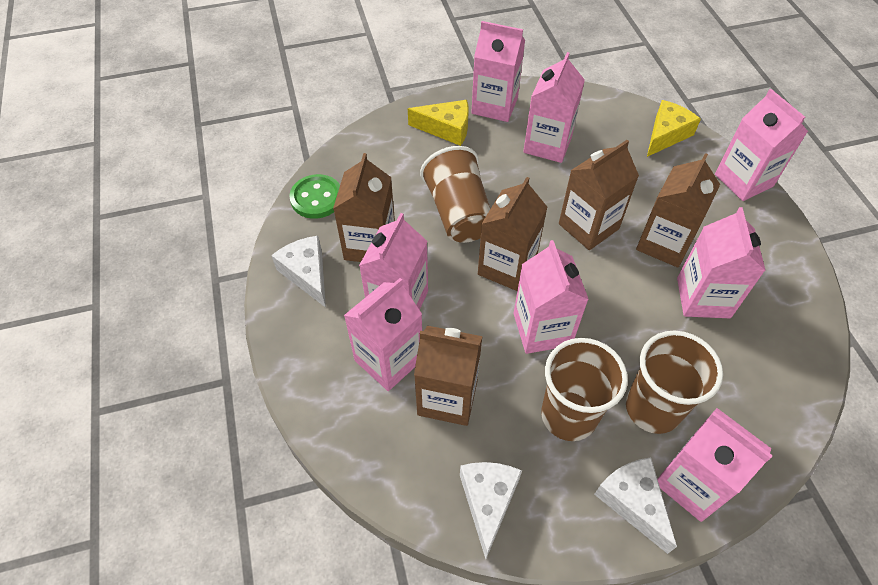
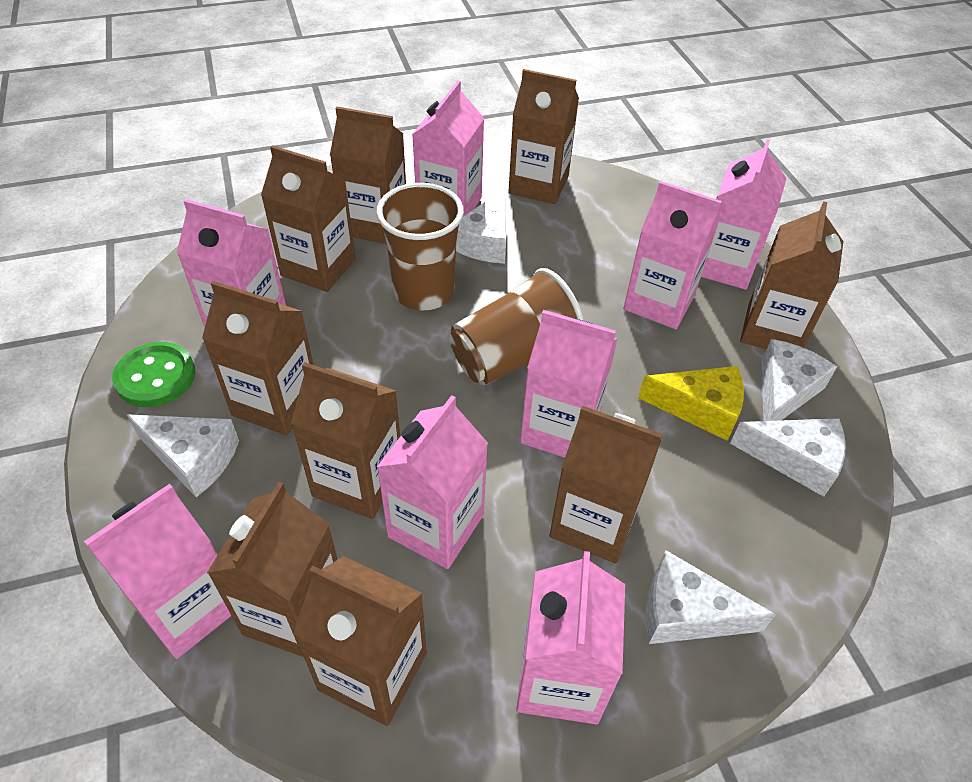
brown carton: [333,153,395,262] [414,326,483,426] [478,177,548,291] [559,140,639,250] [636,153,720,268] = 5 -> [202,281,314,435] [207,482,338,657] [261,145,356,292] [291,362,400,519] [293,556,427,726] [330,107,406,244] [508,69,579,204] [550,406,663,564] [740,201,843,349] = 9
brown cup: [420,146,490,243] [541,338,628,441] [626,330,723,434] = 3 -> [376,183,464,310] [450,268,584,385] = 2
white cheese: [271,236,326,308] [460,462,522,559] [594,457,677,554] = 3 -> [127,414,239,497] [456,188,506,264] [645,550,776,644] [730,418,845,497] [761,339,837,421] = 5
yellow cheese: [408,100,469,146] [647,100,701,157] = 2 -> [638,366,744,441] = 1

